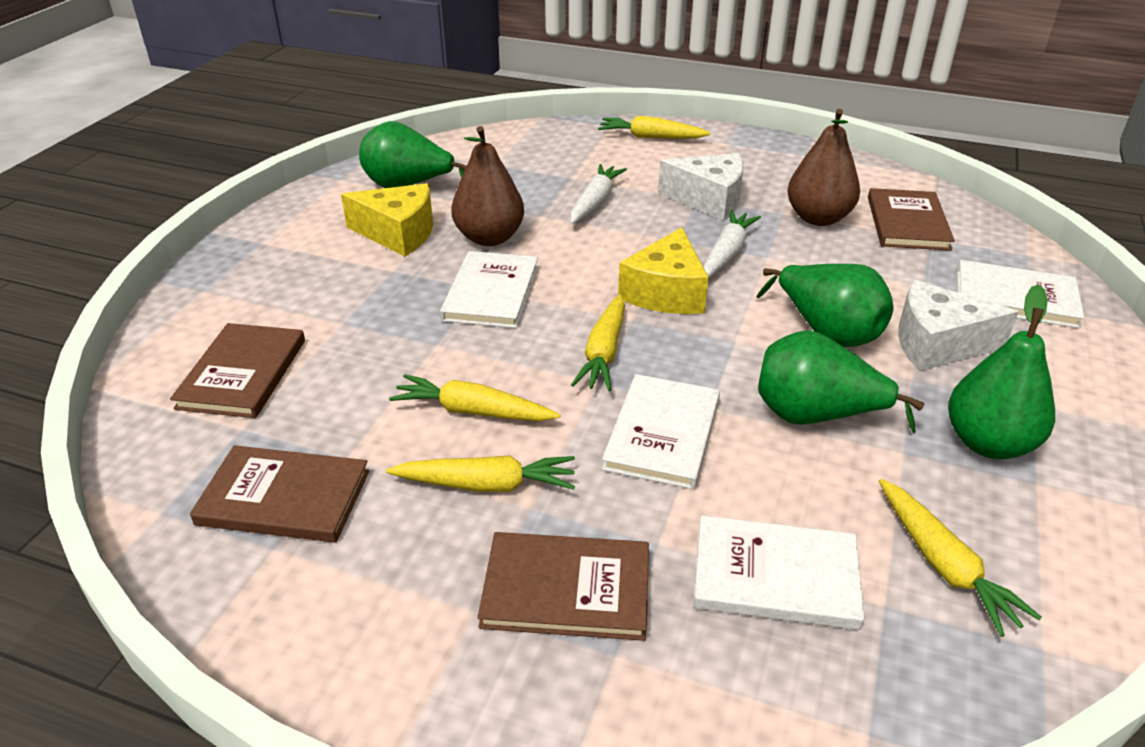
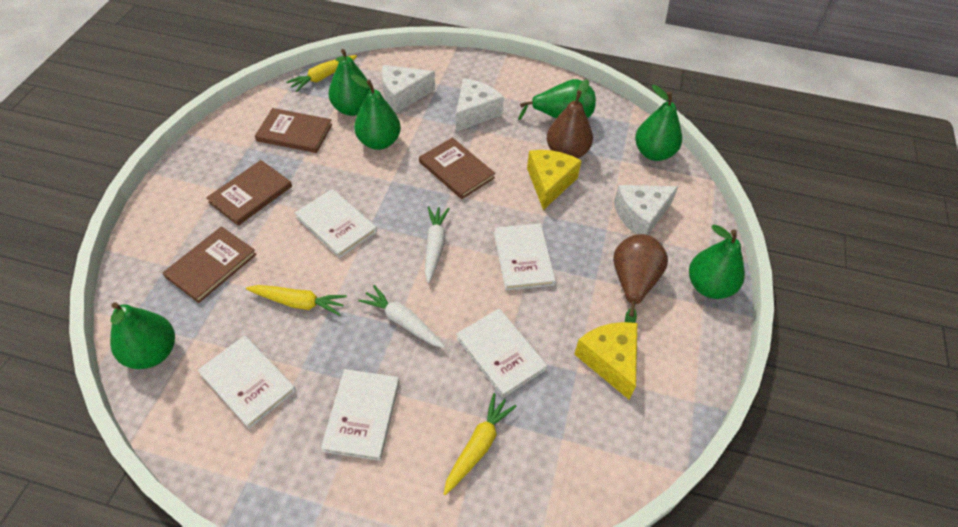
green pear: [359,121,467,188] [757,264,893,347] [758,330,924,434] [948,284,1055,459] = 4 -> [110,302,175,369] [328,49,371,116] [351,74,401,150] [518,79,596,120] [635,85,682,161] [689,225,745,299] = 6
white book: [440,251,538,328] [602,374,720,489] [693,515,864,630] [957,260,1085,328] = 4 -> [198,336,296,429] [295,189,377,258] [321,369,400,461] [456,309,547,398] [494,223,556,290] = 5
white cheese: [658,153,744,220] [898,279,1019,371] = 2 -> [382,65,435,113] [456,78,504,132] [614,185,678,235] = 3
yellow carrot: [386,455,575,492] [389,374,560,421] [571,294,625,391] [598,116,711,139] [879,479,1042,637] = 5 -> [246,285,347,316] [286,55,357,92] [444,393,517,495] = 3

